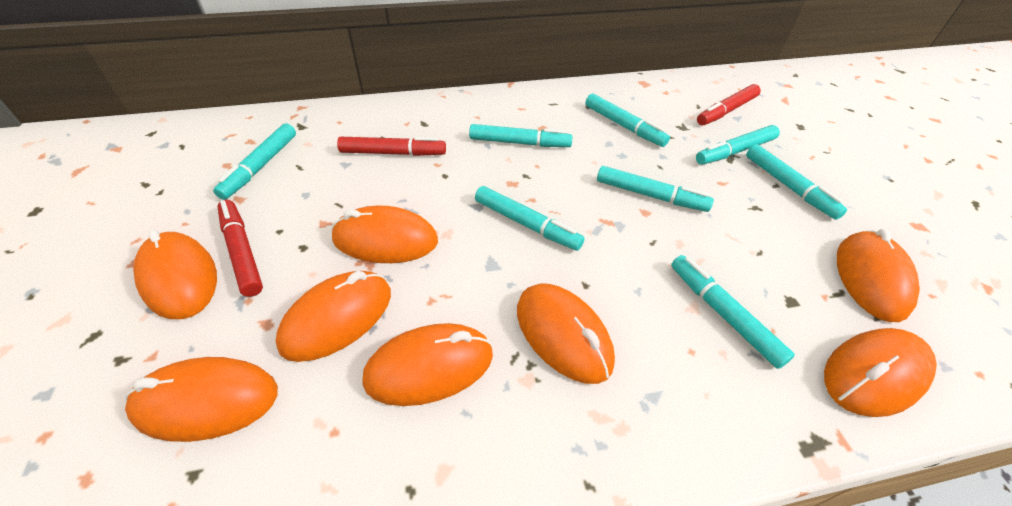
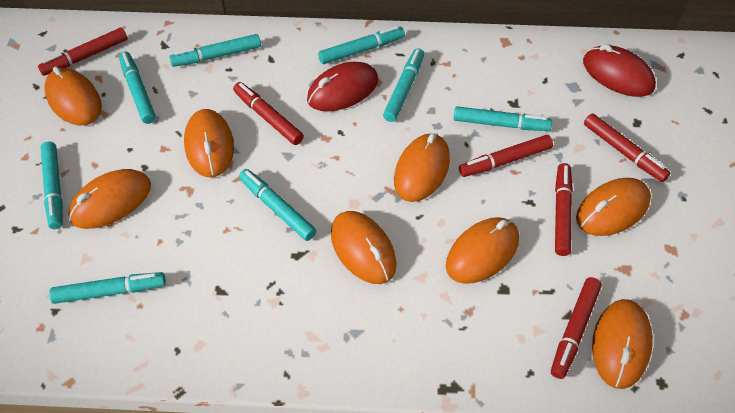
red marker: [217,200,263,297] [337,137,446,156] [697,84,761,125] = 3 -> [38,28,128,76] [233,82,304,145] [459,135,553,177] [551,277,602,379] [555,163,573,256] [584,113,670,182] = 6
red mouse: none = 0 -> [307,62,378,111] [583,44,656,97] = 2

